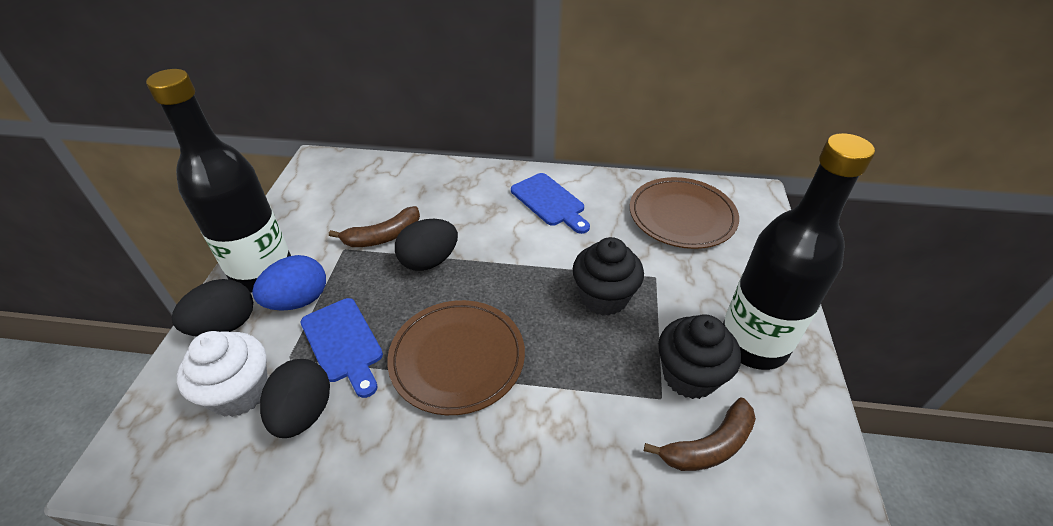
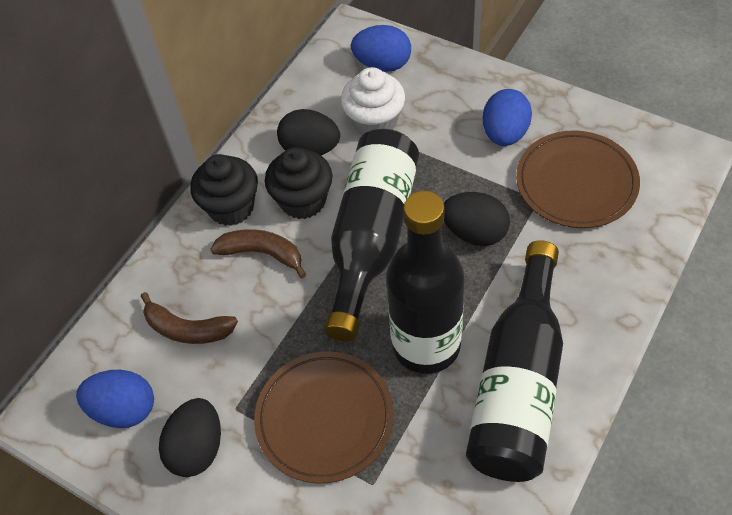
black bottle: [146,69,291,293] [723,133,875,370] = 2 -> [324,129,419,342] [386,191,465,374] [466,240,563,482] = 3
blue cutting board: [301,298,383,398] [511,173,590,234] = 2 -> none = 0
blue egg: [252,255,326,311] = 1 -> [76,370,154,428] [351,25,411,72] [483,89,532,146] = 3

